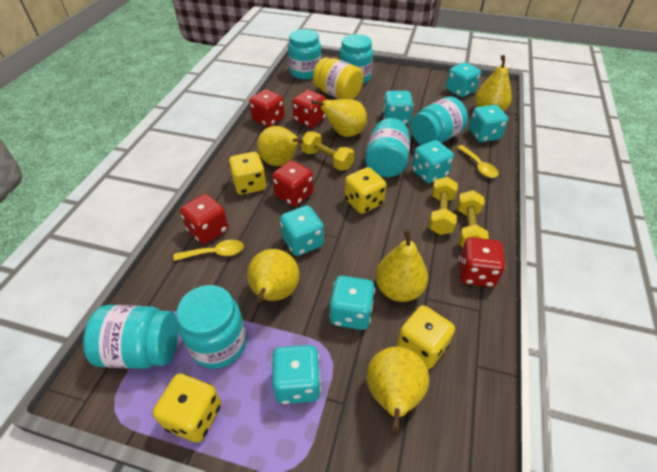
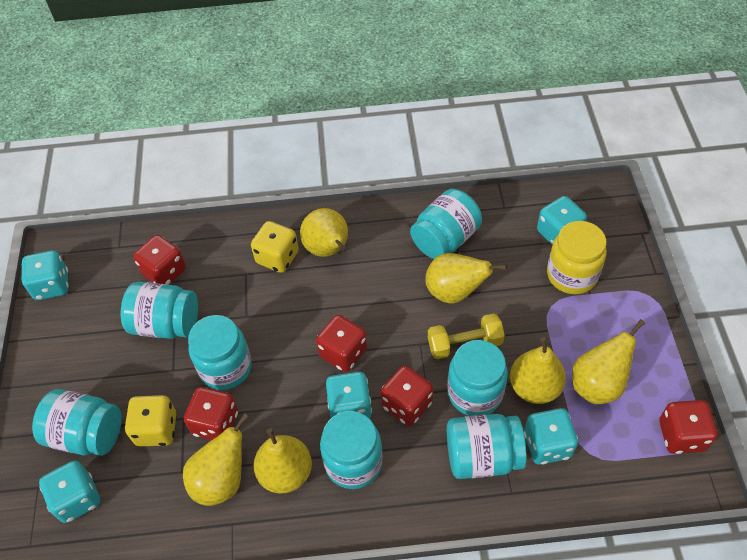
turquoise dice: [272,345,321,404] [280,205,324,256] [329,276,375,330] [383,91,414,125] [412,140,454,183] [446,62,481,97] [469,105,508,142] = 7 -> [22,250,69,300] [39,460,100,523] [326,372,372,419] [524,408,578,465] [537,196,587,245] = 5
turquoise jar: [83,305,178,369] [177,285,247,369] [288,29,321,79] [339,34,373,84] [365,118,410,177] [411,97,468,145] = 6 -> [32,389,122,456] [121,282,198,339] [188,315,252,390] [320,411,383,489] [410,189,482,259] [447,340,508,416] [447,414,526,479] = 7
yellow dice: [153,374,221,442] [229,152,267,195] [344,167,386,214] [397,305,455,369] = 4 -> [125,395,176,447] [251,221,299,273] = 2
yellow dumbbell: [301,132,354,171] [429,177,458,235] [457,190,489,247] = 3 -> [428,313,505,359] = 1
yellow spoon: [173,240,244,261] [457,145,499,178] = 2 -> none = 0

